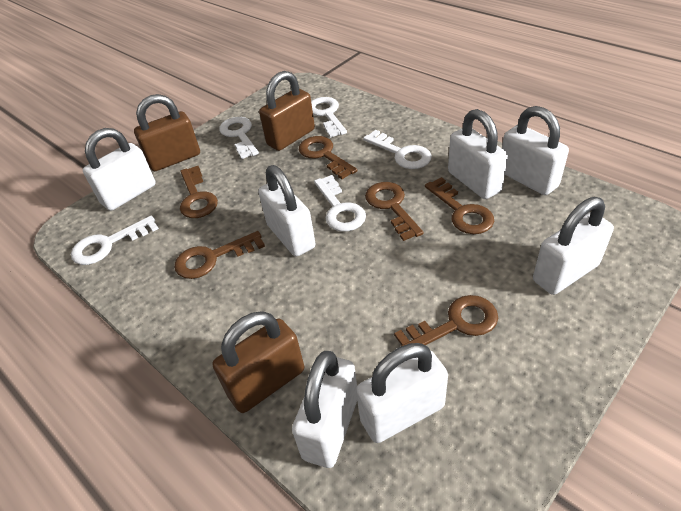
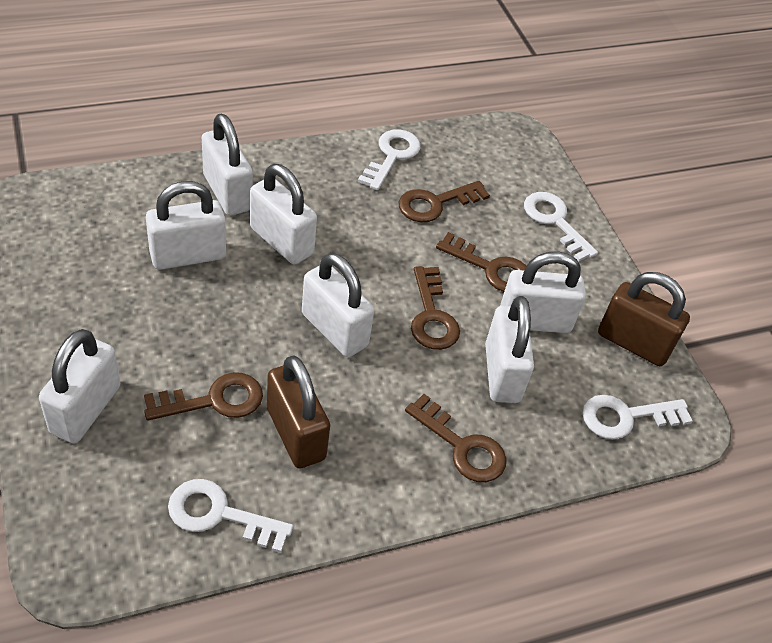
brown key: [174,231,265,279] [180,166,218,218] [299,136,357,179] [365,182,423,241] [394,295,498,346] [425,177,494,234] = 6 -> [144,372,263,421] [399,181,490,223] [405,394,507,482] [411,266,460,350] [436,232,526,292] = 5
brown padlock: [134,94,200,171] [212,311,304,413] [259,71,315,151] = 3 -> [267,355,330,469] [598,272,690,366] = 2
white key: [71,215,159,265] [219,117,259,159] [311,97,347,138] [314,175,366,232] [363,130,432,169] = 5 -> [168,479,293,553] [358,129,420,190] [524,192,598,262] [583,395,693,439] = 4

